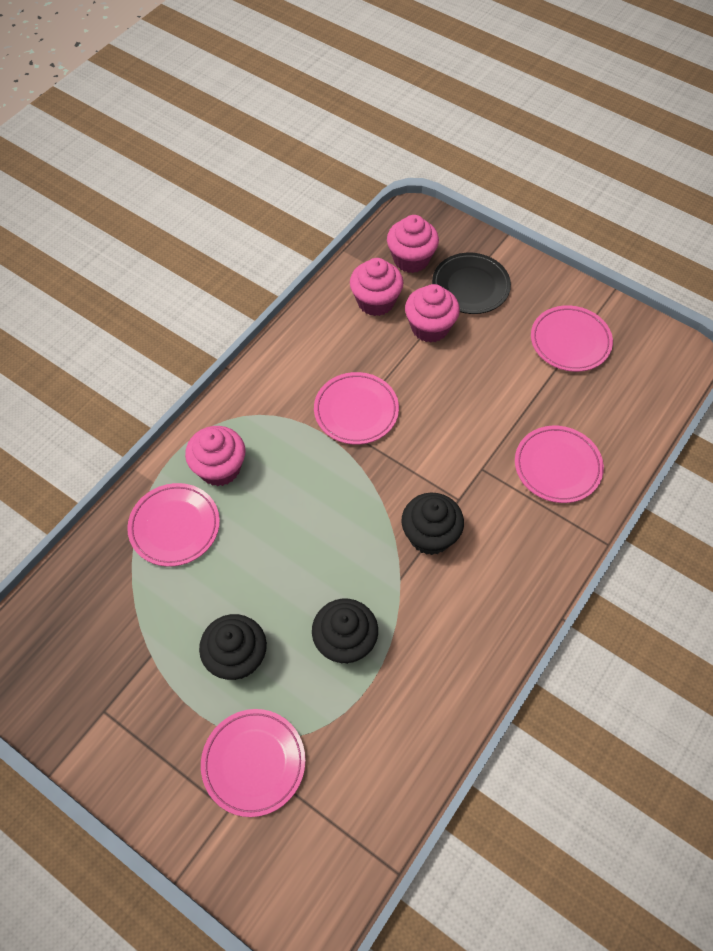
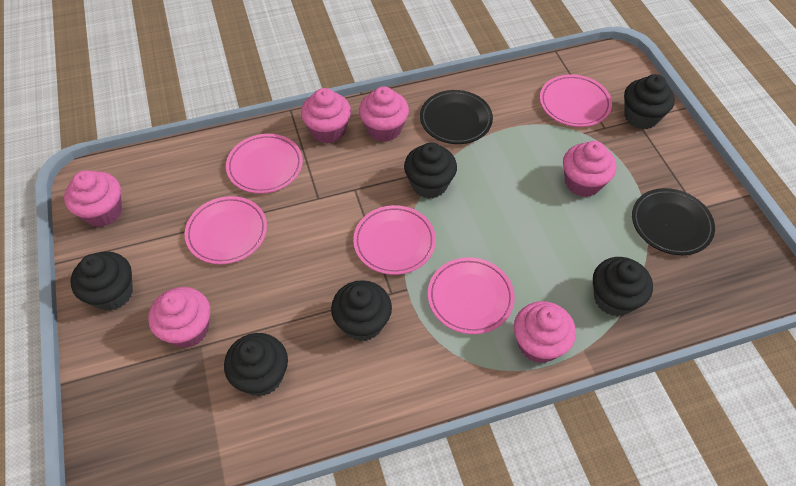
black cupcake: [199,614,267,680] [312,599,378,664] [401,493,464,555] = 3 -> [71,251,133,311] [224,333,288,397] [331,280,392,341] [404,142,457,199] [593,257,653,316] [624,74,675,129] = 6
black plate: [432,253,511,314] = 1 -> [420,90,493,144] [632,188,715,255] = 2
pink cupcake: [185,426,245,486] [350,258,403,316] [387,215,439,273] [405,284,460,343] = 4 -> [64,170,122,227] [148,287,210,348] [301,88,351,143] [359,86,409,142] [514,301,576,363] [563,141,616,197] = 6

